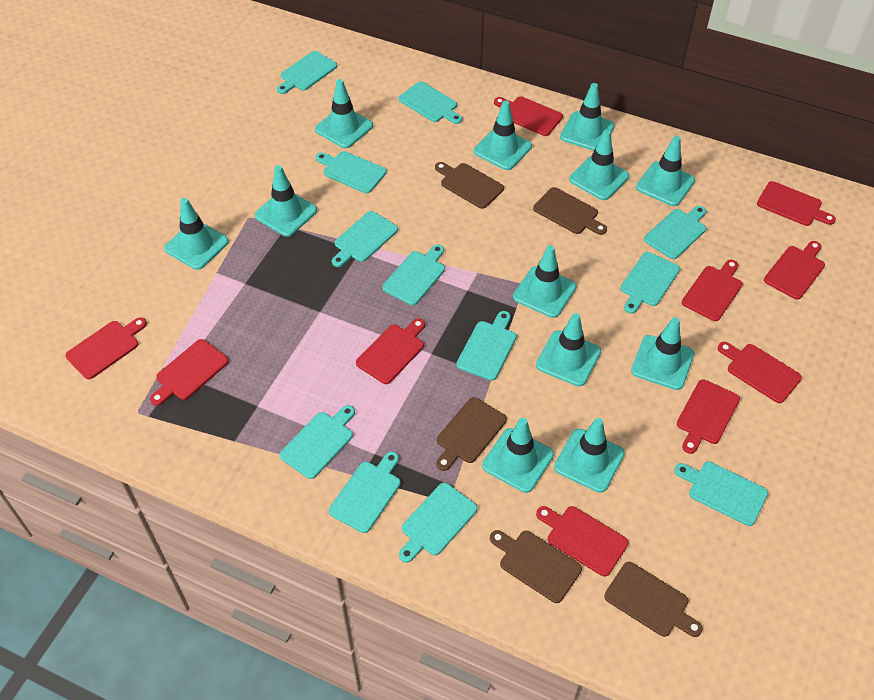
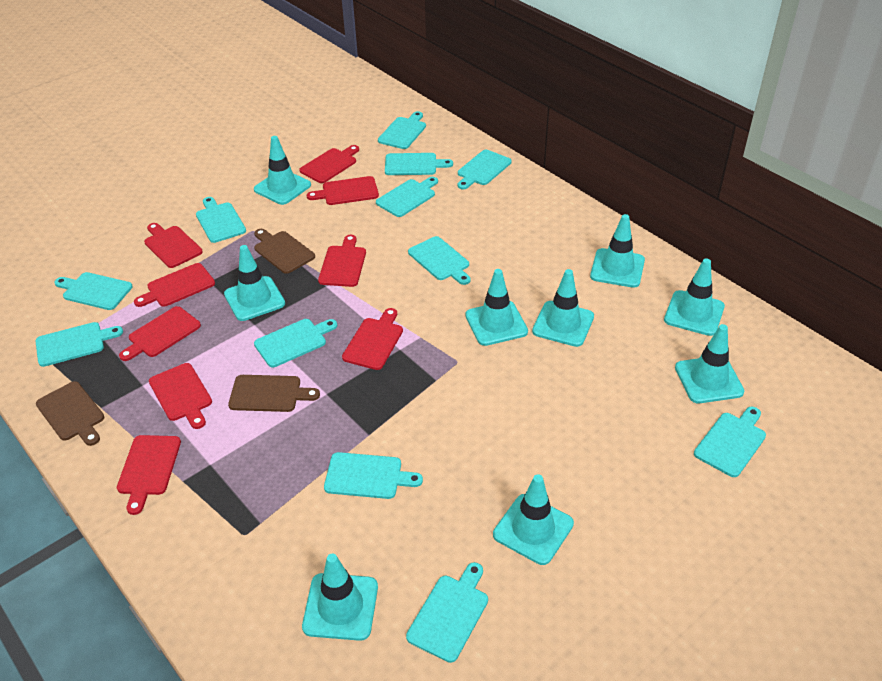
brown cutting board: [435,162,504,209] [436,397,507,471] [490,530,582,603] [533,187,607,235] [604,562,703,637] = 5 -> [36,381,104,446] [228,375,320,412] [254,229,315,274] = 3
red cutting board: [65,317,147,379] [150,339,229,406] [356,318,425,384] [494,96,563,136] [536,506,629,576] [677,379,740,454] [682,260,742,321] [718,342,802,403] [757,181,836,226] [764,241,825,300] = 10 -> [117,435,181,515] [119,306,201,361] [134,263,215,307] [144,223,203,268] [149,363,212,429] [299,145,359,183] [307,176,379,205] [318,235,366,287] [342,308,403,370] = 9
turquoise traffic cone: [164,198,229,270] [255,165,317,237] [315,79,373,148] [474,100,532,170] [482,418,554,493] [513,245,577,318] [536,313,601,386] [554,418,625,493] [560,83,615,151] [569,130,629,200] [631,317,694,390] [636,136,695,206] = 12 -> [224,245,285,321] [254,136,311,205] [302,554,378,641] [465,269,528,346] [493,474,574,565] [532,269,594,347] [590,214,645,288] [664,258,725,336] [675,324,744,403] = 9

